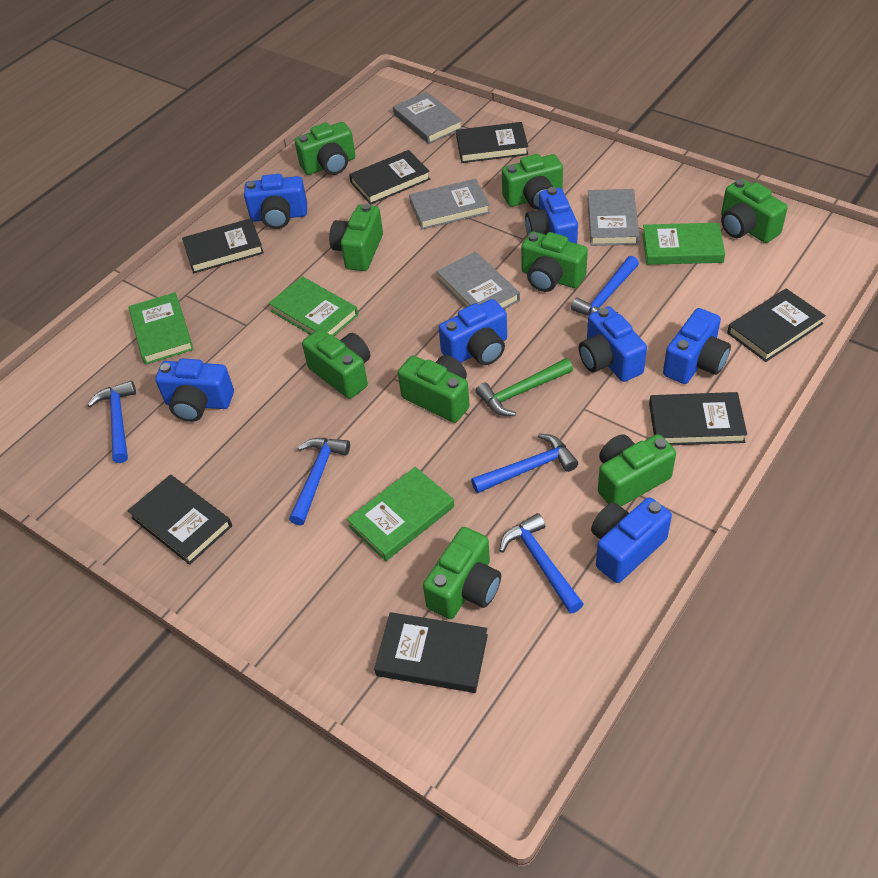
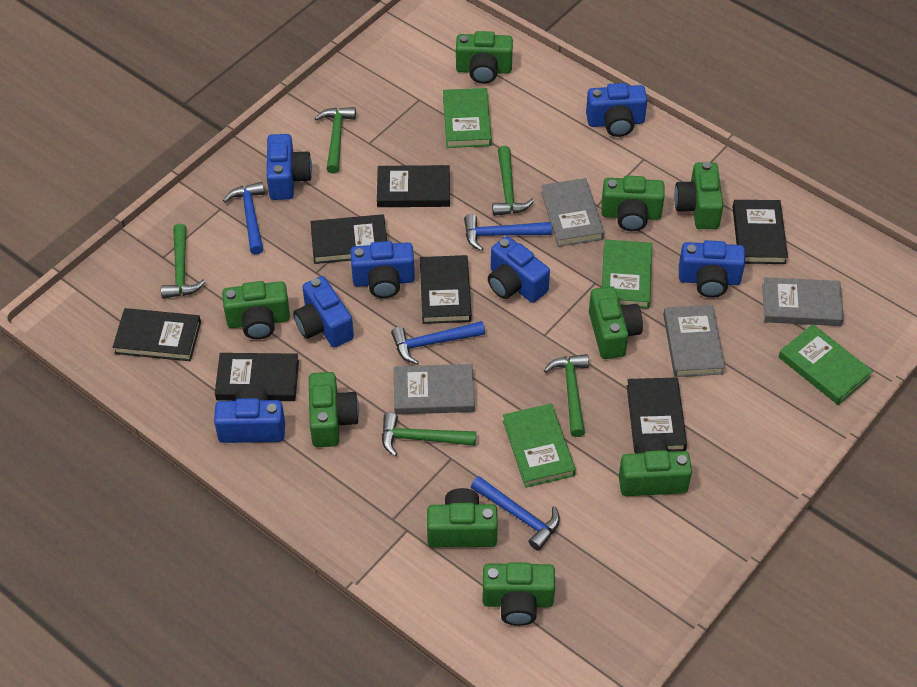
blue hammer: [88,381,136,463] [289,438,350,526] [471,433,578,493] [499,513,584,613] [571,256,639,316] = 5 -> [223,182,265,255] [391,321,485,364] [464,214,552,251] [471,476,560,551] = 4
green hammer: [476,358,573,416] = 1 -> [161,224,206,299] [315,107,356,174] [382,412,476,457] [492,146,534,216] [544,354,589,437] = 5

